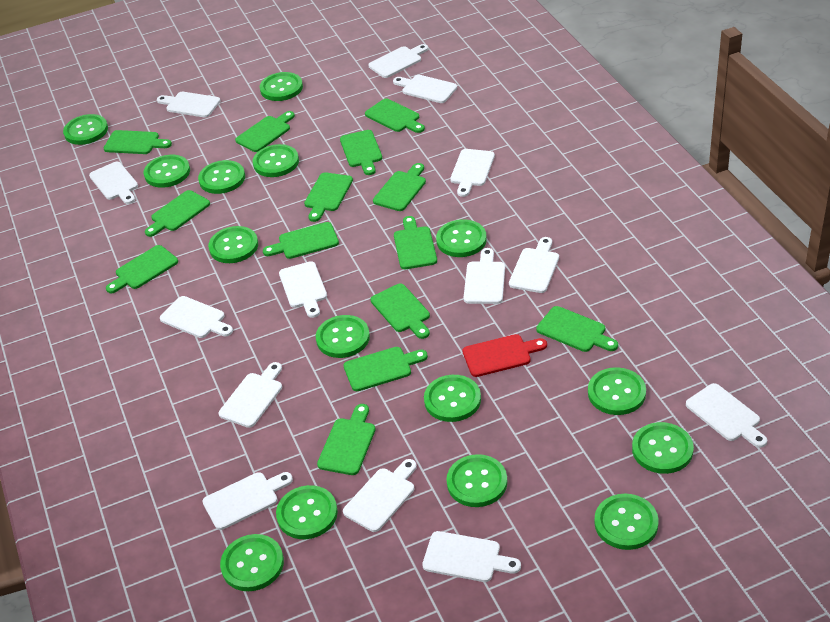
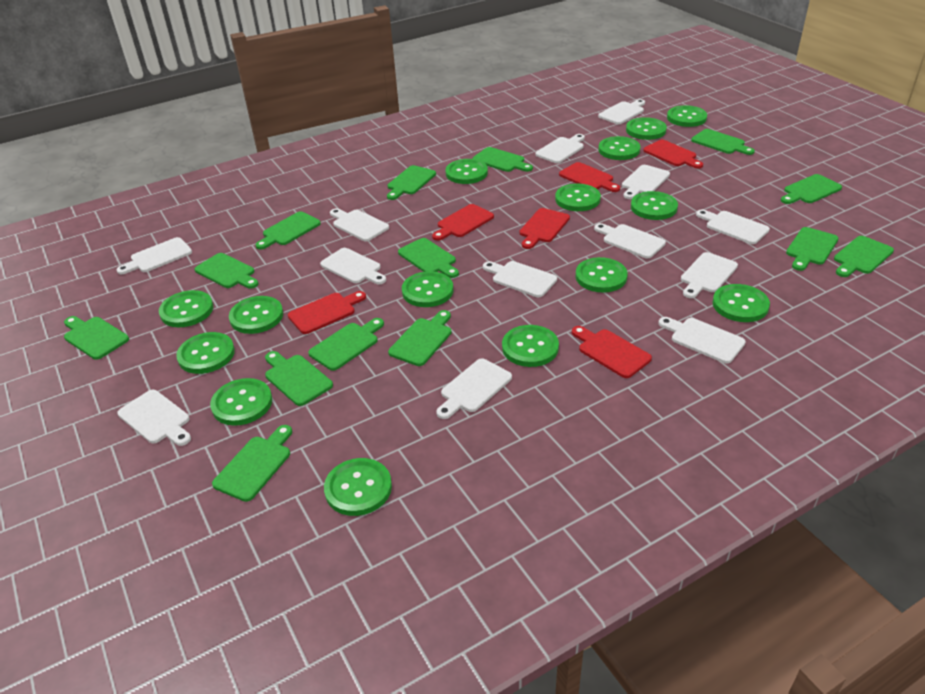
red cutting board: [462,334,547,377] = 1 -> [288,291,366,334] [432,204,494,241] [520,208,570,249] [559,162,620,192] [572,326,652,378] [643,140,703,169] = 6
white cutting board: [89,161,138,204] [157,92,220,117] [160,296,233,338] [202,472,293,530] [219,362,282,428] [279,261,327,318] [343,459,417,532] [368,44,428,78] [393,75,457,103] [422,531,521,582] [450,149,495,197] [463,248,505,304] [509,237,559,293] [686,383,767,448] = 14 -> [117,237,192,274] [117,390,191,446] [320,248,386,284] [330,208,389,241] [436,358,512,419] [483,261,557,297] [535,134,585,163] [594,223,666,258] [598,99,645,124] [622,165,670,199] [658,317,746,363] [681,252,738,298] [696,210,770,244] = 13

